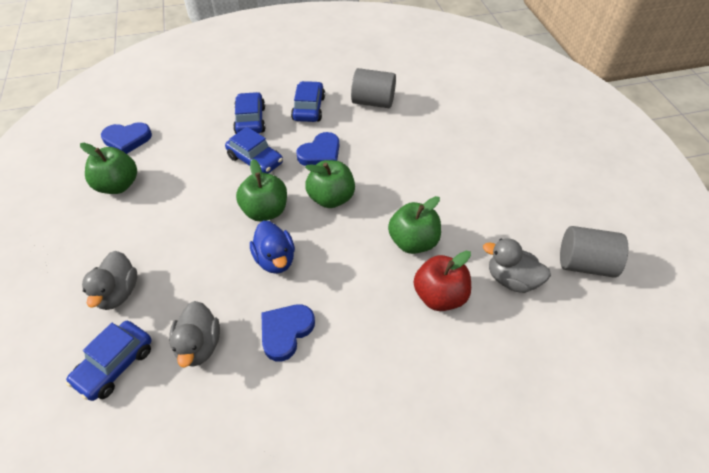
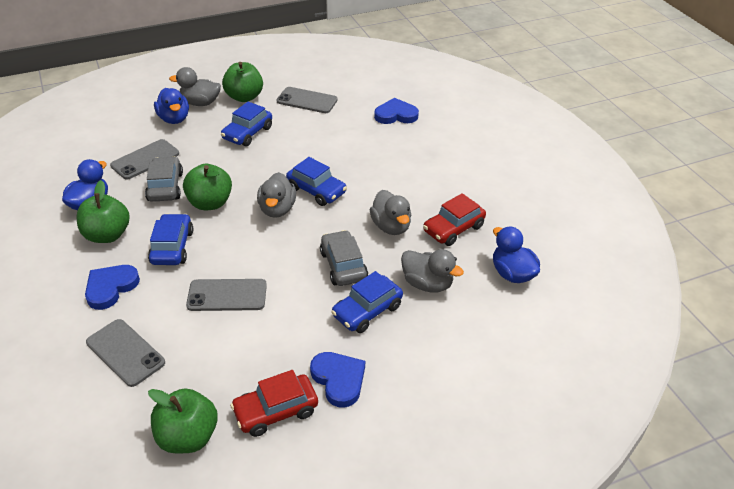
blue duck: [250,221,295,274] = 1 -> [62,159,108,210] [154,88,189,124] [493,227,540,283] = 3
grey car: none = 0 -> [145,157,183,202] [320,230,368,286] = 2
grey cylinder: [351,68,396,108] [560,226,628,278] = 2 -> none = 0
grey duck: [82,251,137,310] [169,301,220,368] [483,238,551,293] = 3 -> [169,67,221,106] [257,172,296,218] [370,190,412,235] [401,249,464,293] = 4
grey phone: none = 0 -> [86,319,165,387] [110,139,179,180] [186,279,267,311] [277,87,338,113] = 4
red apple: [414,251,471,311] = 1 -> none = 0
red car: none = 0 -> [230,370,318,437] [423,193,486,246] = 2

